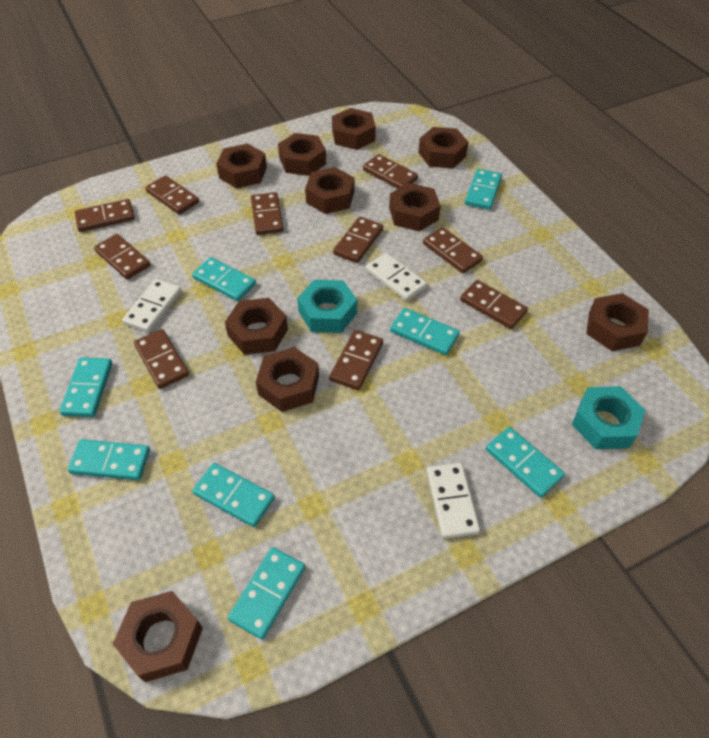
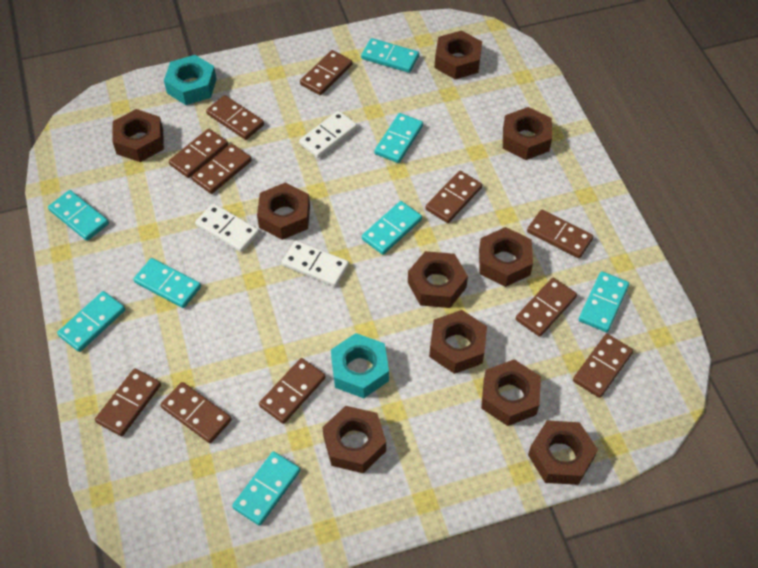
brown domino: [75,199,135,232] [94,234,151,280] [134,329,189,389] [145,175,199,215] [251,192,284,235] [329,330,383,390] [333,217,383,263] [363,154,418,189] [423,227,483,273] [460,280,528,329] = 10 -> [95,368,161,436] [160,382,232,443] [169,129,228,178] [192,144,252,194] [206,95,264,140] [259,358,326,424] [300,50,352,95] [425,171,482,223] [516,278,577,337] [527,210,593,258] [573,334,633,398] = 11

